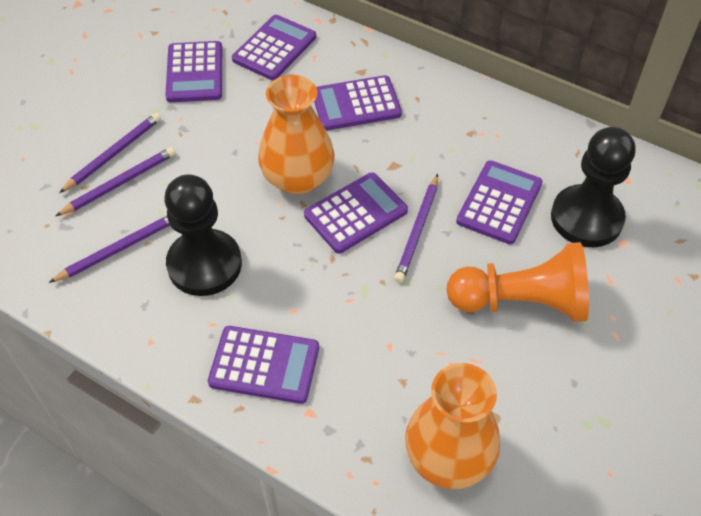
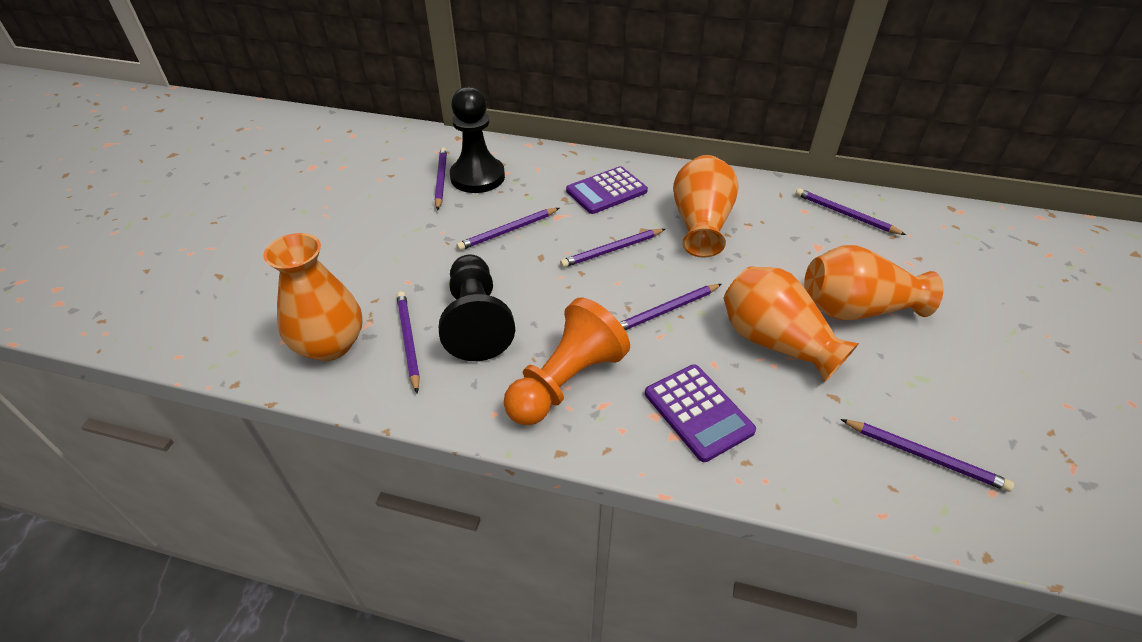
orange vase: [258,75,335,195] [405,363,500,489] = 2 -> [263,233,362,361] [673,155,739,258] [724,266,859,382] [804,245,944,320] = 4
purple calculator: [166,41,222,102] [208,326,319,404] [232,15,316,80] [304,172,408,254] [314,75,402,130] [456,160,543,244] = 6 -> [566,166,648,214] [645,364,756,462] = 2
purple pencil: [49,216,170,283] [56,147,176,216] [59,113,161,193] [394,174,438,283] = 4 -> [397,291,420,393] [435,147,447,210] [456,208,559,251] [560,229,665,268] [619,284,722,330] [796,188,906,235] [840,419,1014,492] = 7

